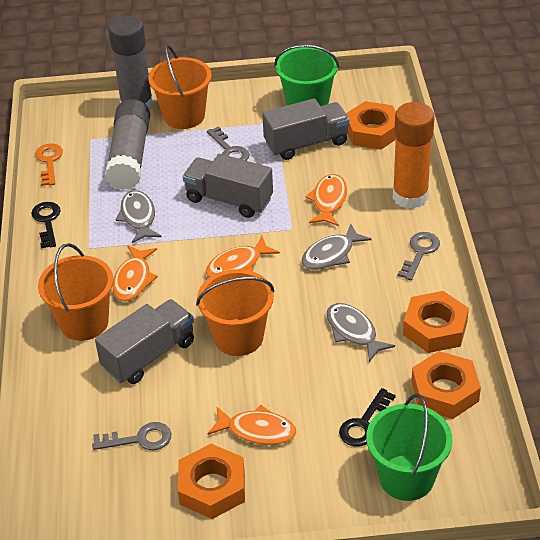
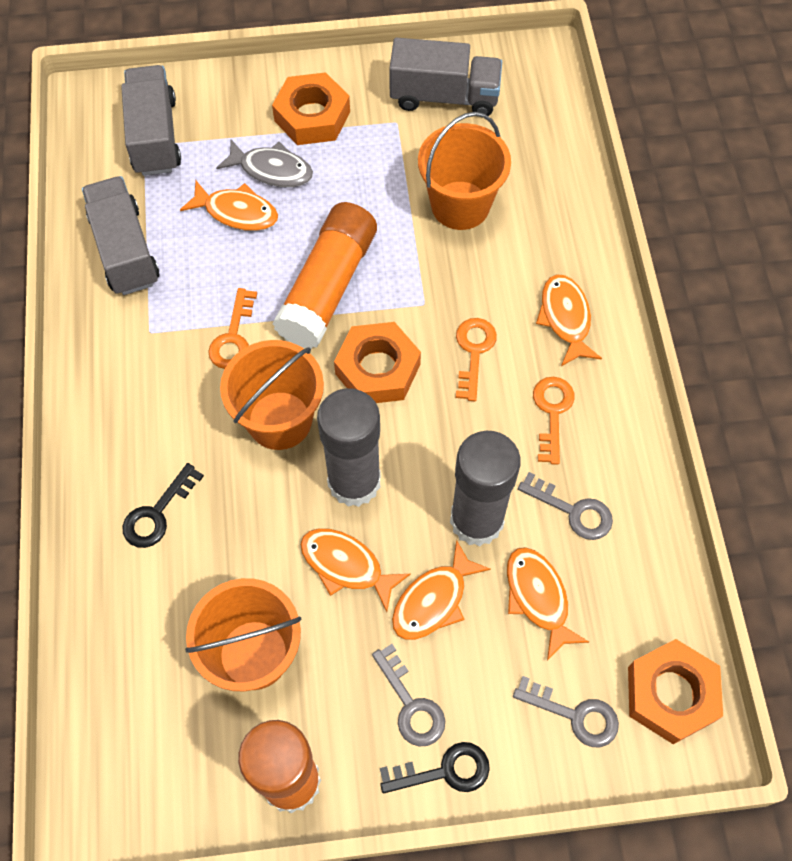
green bucket: [274,45,340,106] [366,394,452,501] = 2 -> none = 0
grey fish: [116,190,162,243] [302,224,371,270] [326,303,395,362] = 3 -> [216,140,313,187] = 1
orange fish: [112,246,158,301] [205,236,280,277] [207,405,296,445] [305,174,347,226] = 4 -> [180,181,278,231] [300,528,411,612] [392,540,491,640] [507,547,589,661] [536,275,602,366] = 5
orange glue stick: [393,102,435,209] = 1 -> [238,720,321,813] [272,202,377,349] = 2
orange key: [35,143,63,186] = 1 -> [208,288,257,369] [456,318,497,401] [533,377,575,465] = 3
orange nut: [178,444,245,519] [346,101,396,150] [403,291,469,353] [411,351,481,419] = 4 -> [272,72,350,145] [334,322,421,403] [628,639,723,744] = 3

